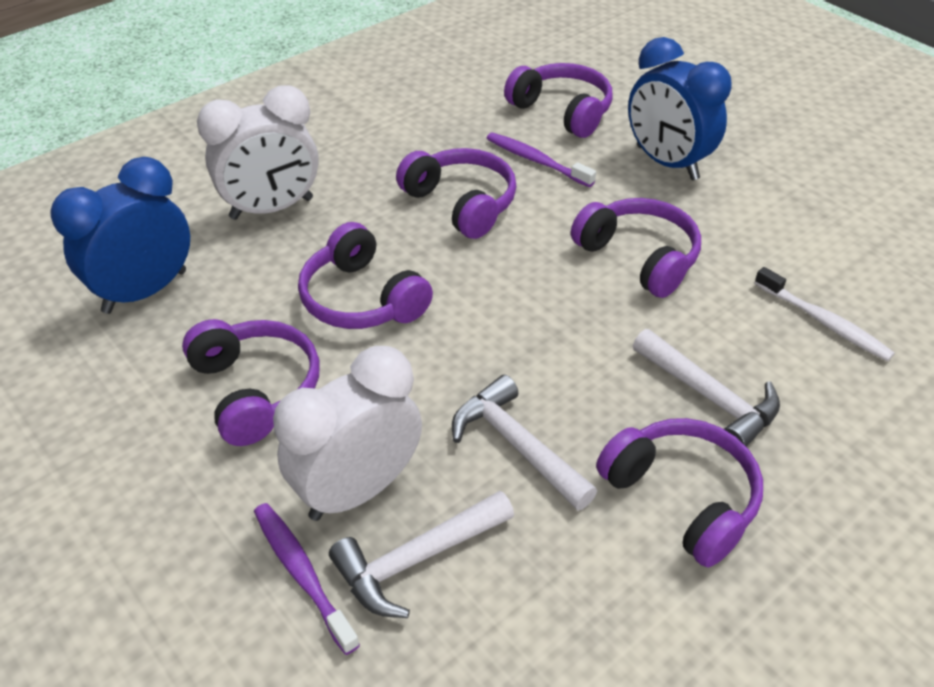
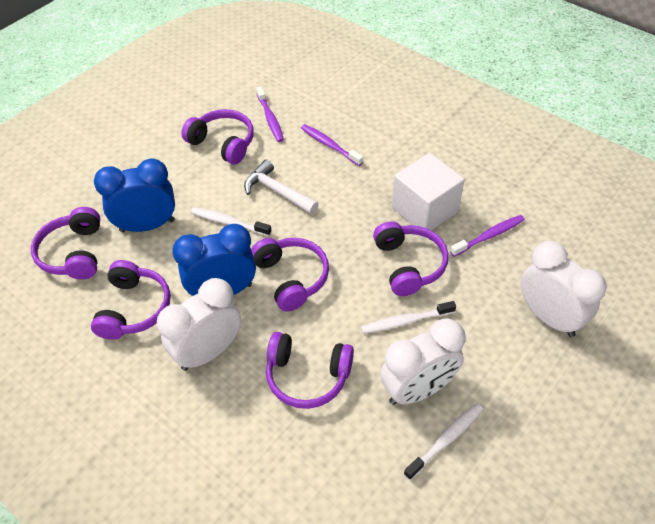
purple toothbrush: [254,503,360,655] [486,133,596,187] = 2 -> [256,86,284,142] [301,124,363,166] [450,215,525,257] = 3
white clock: [197,85,319,220] [273,346,422,521] = 2 -> [157,278,241,371] [380,318,466,405] [521,241,607,337] = 3
white cube: none = 0 -> [392,153,465,231] = 1
white hammer: [329,491,514,618] [452,375,597,511] [633,329,780,447] = 3 -> [244,160,319,214] = 1
white toothbrush: [754,267,895,361] = 1 -> [191,207,272,236] [361,301,456,334] [404,403,483,480] = 3

